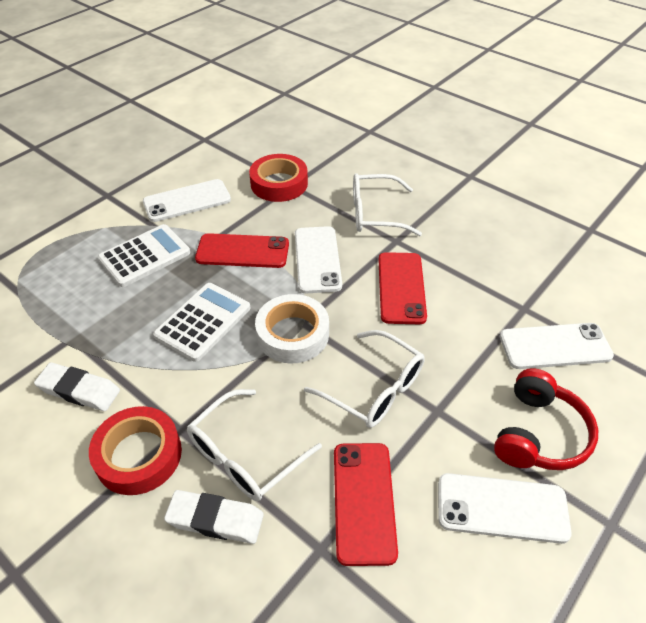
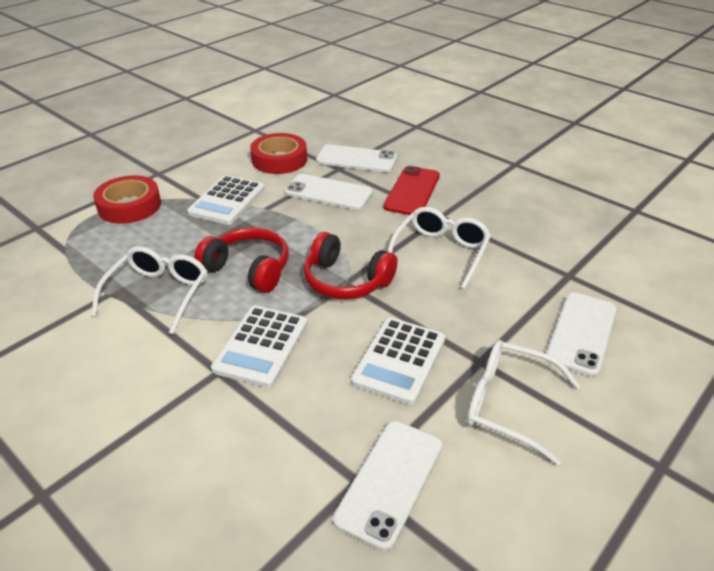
red headphones: [494,368,598,470] = 1 -> [195,227,289,293] [304,232,397,299] = 2
red phone: [195,233,289,268] [334,443,398,566] [379,252,427,324] = 3 -> [383,166,440,215] = 1
white calculator: [98,224,190,287] [153,283,250,362] = 2 -> [187,175,265,225] [211,305,308,388] [351,317,445,405] = 3
white eraser: [34,362,120,411] [164,490,264,544] = 2 -> none = 0
white tape: [255,294,329,363] = 1 -> none = 0

